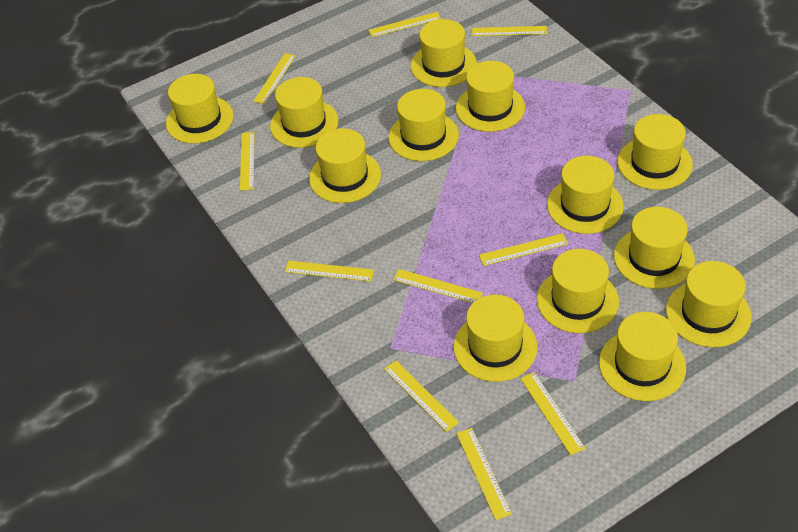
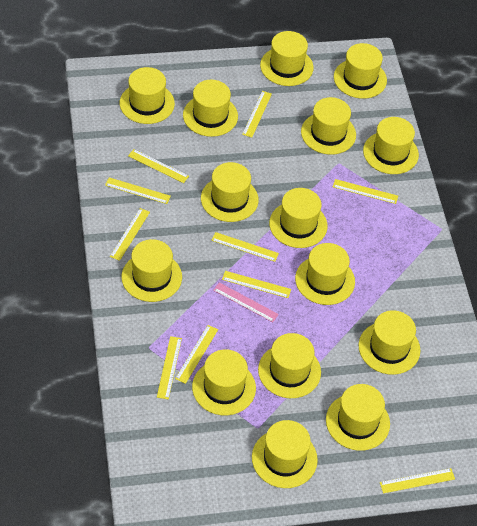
pink ruler: none = 0 -> [213,282,279,322] = 1
yellow hat: [166,74,234,144] [270,77,339,148] [309,128,381,203] [388,89,459,161] [411,19,477,87] [454,295,538,382] [456,61,525,132] [537,249,619,333] [547,156,624,234] [599,312,686,401] [614,207,695,289] [617,114,693,190] [666,261,751,347] = 13 -> [120,67,175,124] [122,239,182,302] [183,80,238,137] [192,349,256,415] [201,162,259,222] [252,420,318,488] [258,333,321,398] [260,31,313,86] [269,188,328,248] [295,243,355,305] [301,97,356,155] [326,384,390,451] [334,43,387,99] [359,310,420,375] [363,117,419,174] = 15

